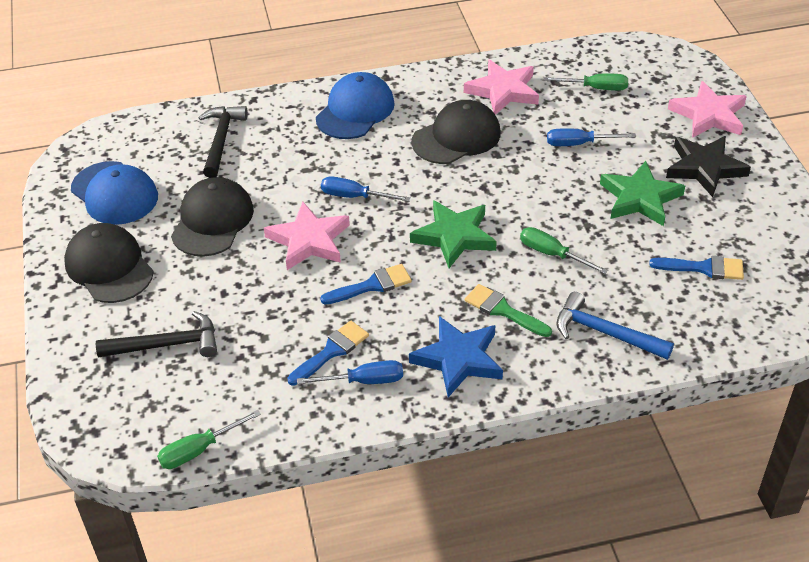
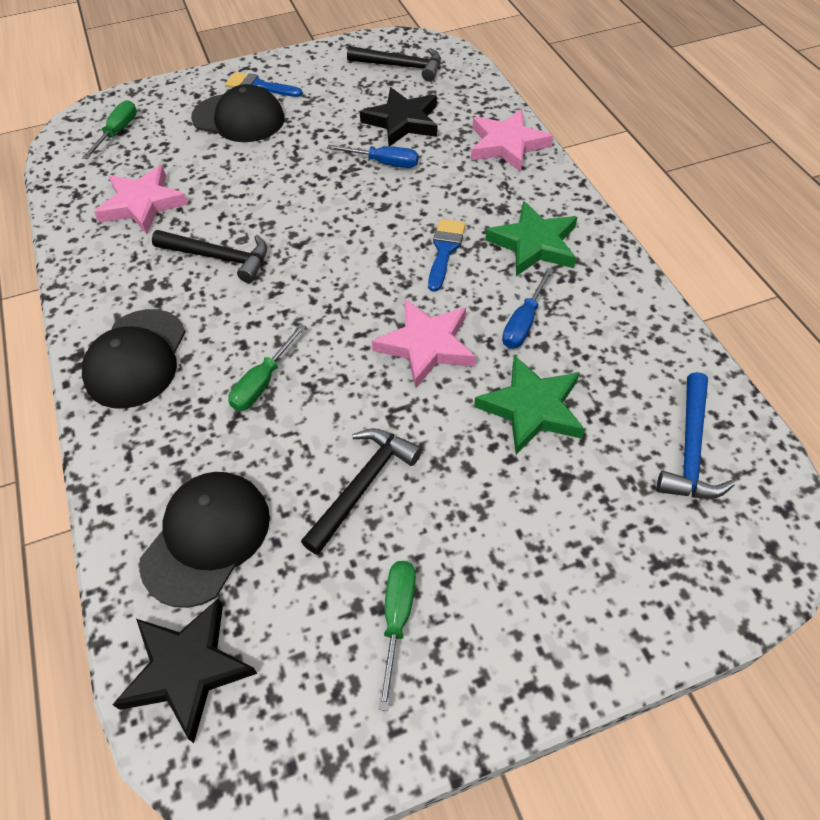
black hammer: [96,311,217,358] [198,106,248,178] = 2 -> [152,230,267,283] [301,428,422,555] [347,46,441,82] = 3
black star: [666,136,751,197] = 1 -> [112,598,258,743] [360,87,437,146] = 2
blue brush: [288,321,369,386] [320,264,412,305] [649,256,744,280] = 3 -> [225,72,303,97] [428,219,466,292] = 2
blue cap: [71,161,158,225] [316,72,395,139] = 2 -> none = 0
blue screwdriver: [297,360,403,384] [321,176,411,202] [547,128,636,146] = 3 -> [327,145,419,168] [502,268,553,349] = 2
blue star: [409,316,503,397] = 1 -> none = 0
green brush: [465,284,552,337] = 1 -> none = 0

